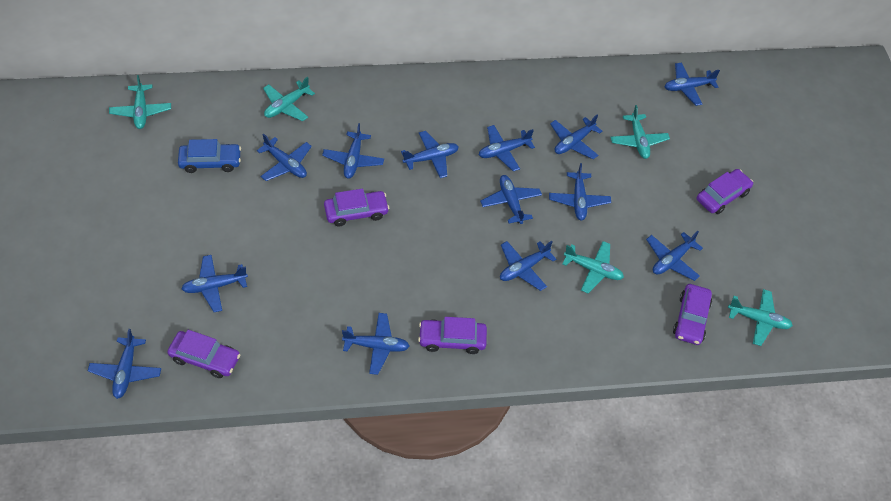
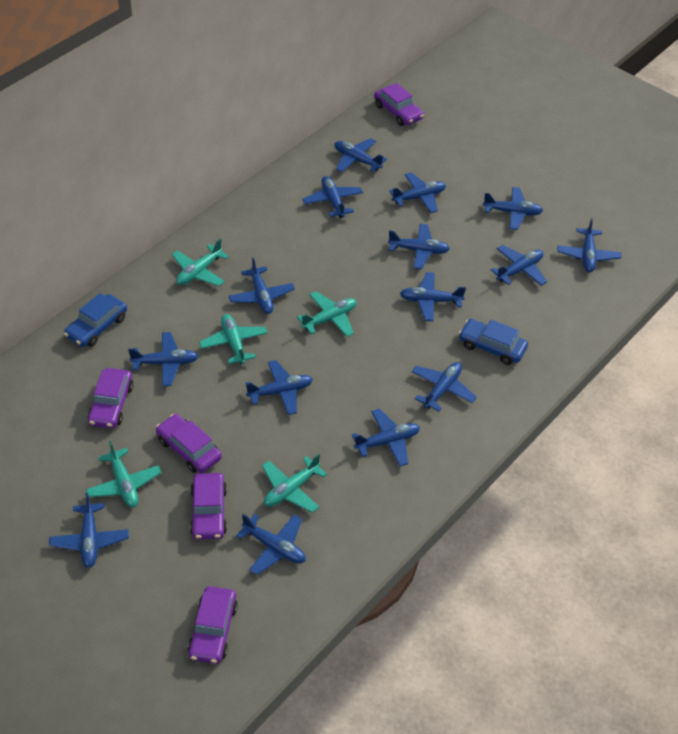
blue car: [178,139,241,173] = 1 -> [64,293,127,347] [459,319,528,365] = 2
blue plane: [88,329,161,399] [181,255,248,312] [257,134,312,181] [322,123,384,179] [342,313,410,375] [401,131,459,178] [479,125,535,171] [480,175,542,224] [500,241,556,291] [549,163,611,221] [550,114,602,159] [646,231,703,281] [665,63,720,106] = 13 -> [49,493,129,568] [128,332,199,386] [229,257,295,314] [236,514,306,575] [245,360,313,415] [302,176,363,218] [335,138,387,172] [352,408,420,466] [388,224,450,269] [389,172,446,213] [400,272,466,321] [412,362,477,411] [483,187,543,230] [491,245,547,286] [557,218,621,272] = 15

